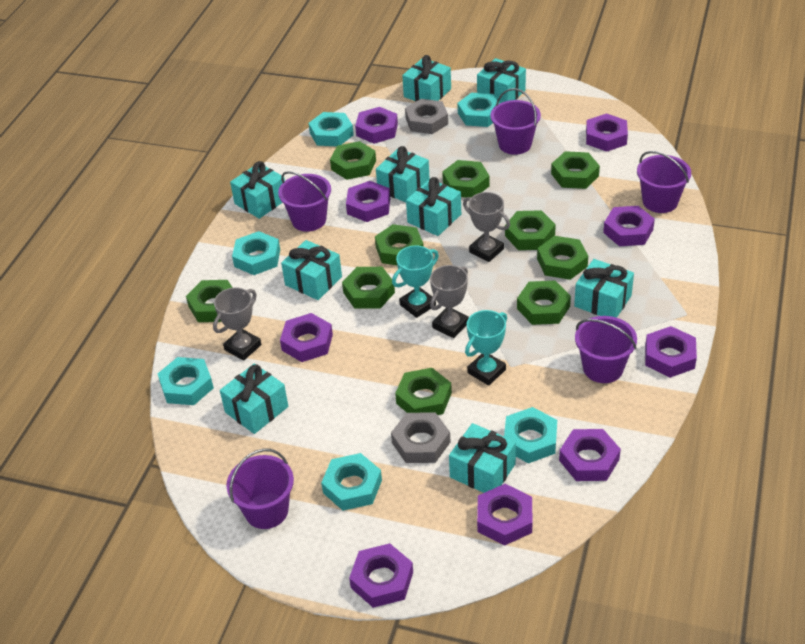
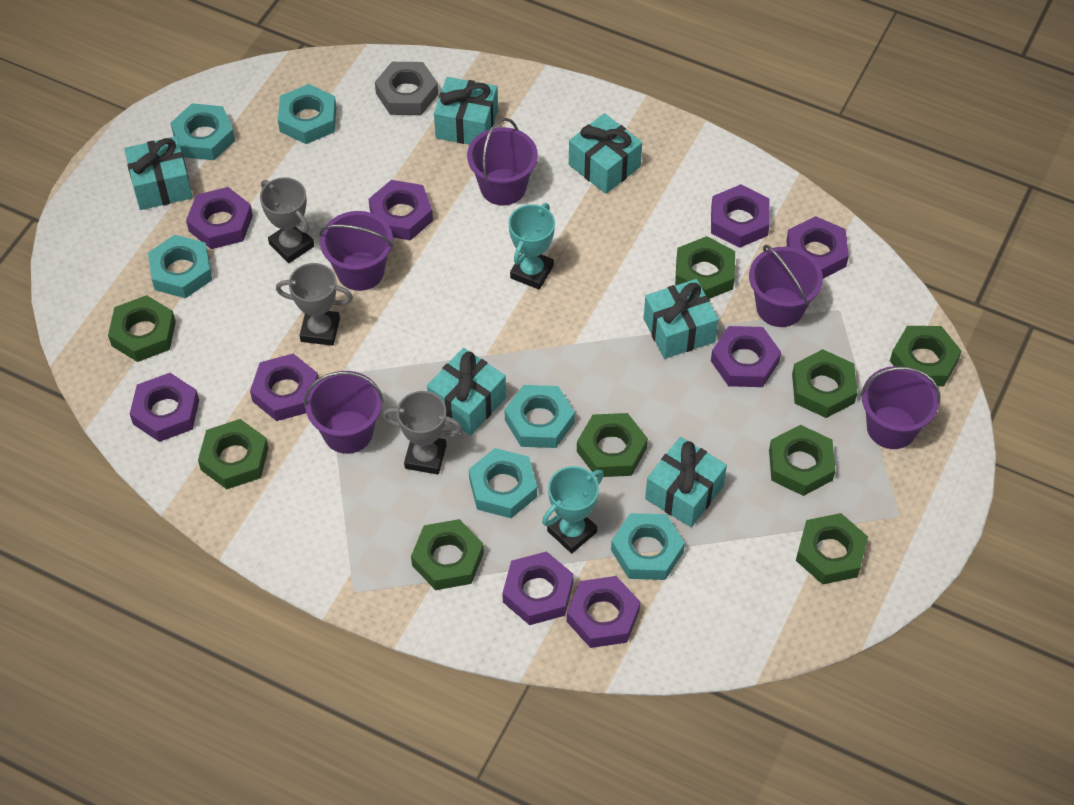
green nut: [186,280,233,322] [330,141,376,180] [342,267,395,309] [375,224,424,265] [395,368,452,415] [442,160,490,198] [505,210,556,250] [517,281,571,325] [537,236,588,280] [551,151,600,189] = 10 -> [108,295,176,362] [198,419,268,489] [411,519,484,590] [577,413,648,477] [675,236,735,299] [769,425,835,496] [792,349,857,418] [796,513,868,585] [890,326,962,386] = 9
grey nut: [391,412,450,463] [405,99,448,134] = 2 -> [375,62,438,115] = 1
turquoise gift: [220,364,288,434] [230,161,285,219] [281,240,342,300] [376,146,430,202] [402,55,451,101] [406,177,461,236] [449,423,516,493] [477,58,526,103] [574,259,634,318] = 9 -> [124,136,193,210] [427,348,506,436] [434,77,498,145] [569,113,642,194] [644,279,718,359] [645,437,727,527] = 6

